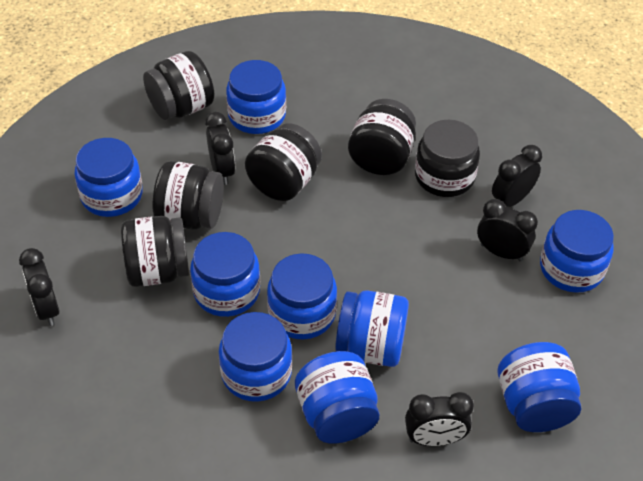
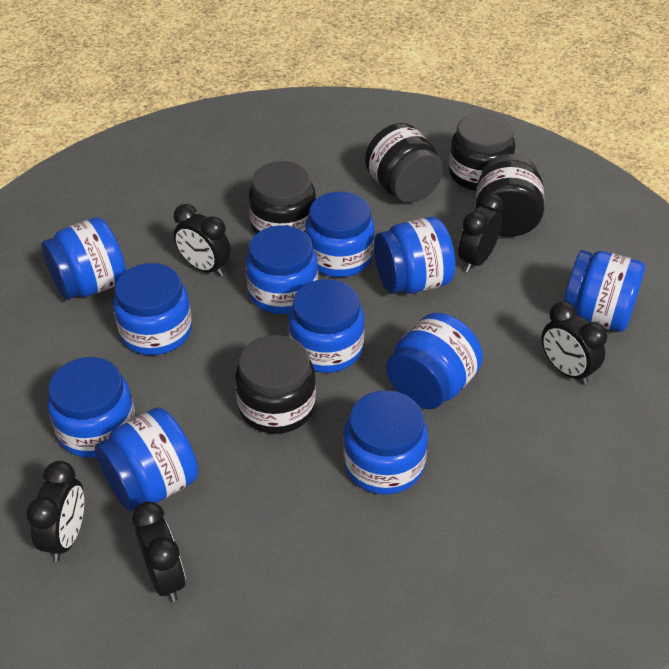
black jar: [121,216,189,287] [143,51,215,120] [152,161,224,230] [245,123,322,201] [348,99,416,175] [415,120,480,197] = 6 -> [235,335,316,434] [249,161,316,234] [365,123,443,203] [449,113,515,191] [476,154,544,237] = 5
blue jar: [74,138,143,217] [190,232,260,317] [219,312,292,402] [226,60,286,134] [267,253,337,339] [295,351,380,444] [335,290,409,367] [497,342,581,432] [540,210,614,293] = 9 -> [42,217,126,300] [48,357,136,458] [95,407,198,511] [113,263,192,355] [246,225,318,314] [288,279,364,373] [305,192,375,277] [343,391,428,495] [374,217,455,294] [386,313,483,409] [564,250,645,332] = 11

